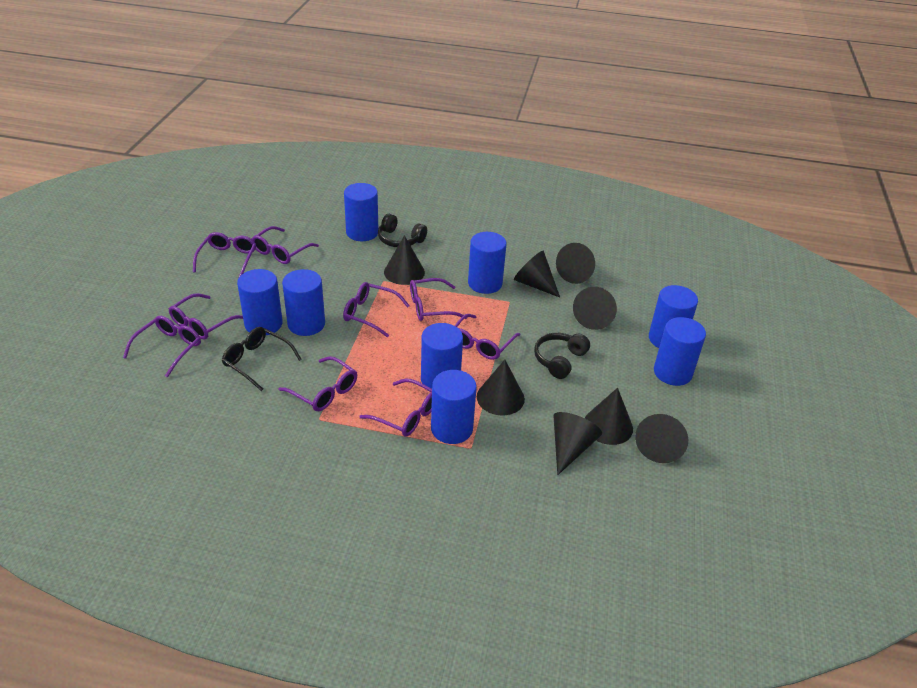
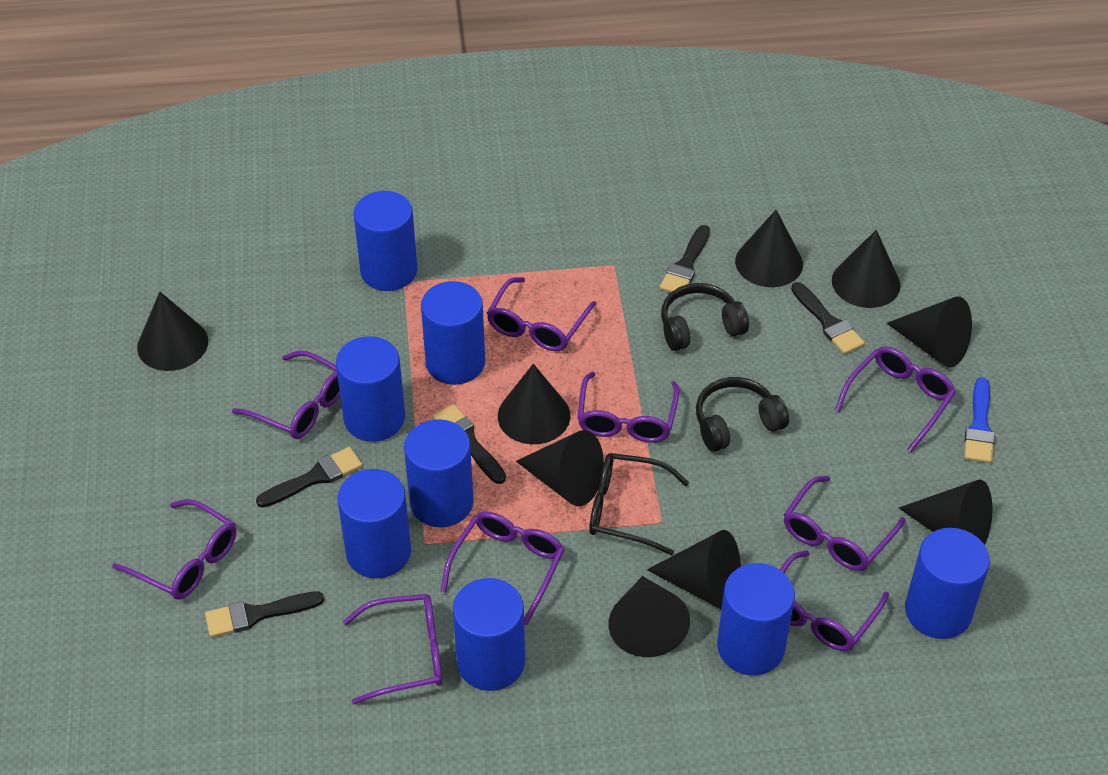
black brush: none = 0 -> [205,591,324,637] [256,447,362,508] [432,404,506,484] [660,225,710,293] [791,282,865,354] = 5
black cone: [384,235,425,285] [477,360,525,415] [514,251,560,297] [553,412,602,475] [556,243,595,284] [573,287,617,330] [585,388,633,445] [635,414,688,463] = 8 -> [137,292,208,371] [498,364,570,444] [516,430,604,506] [609,576,690,657] [647,530,741,609] [735,210,803,287] [832,230,901,308] [887,296,972,367] [899,480,992,545] = 9
blue brush: none = 0 -> [964,377,995,463] = 1

